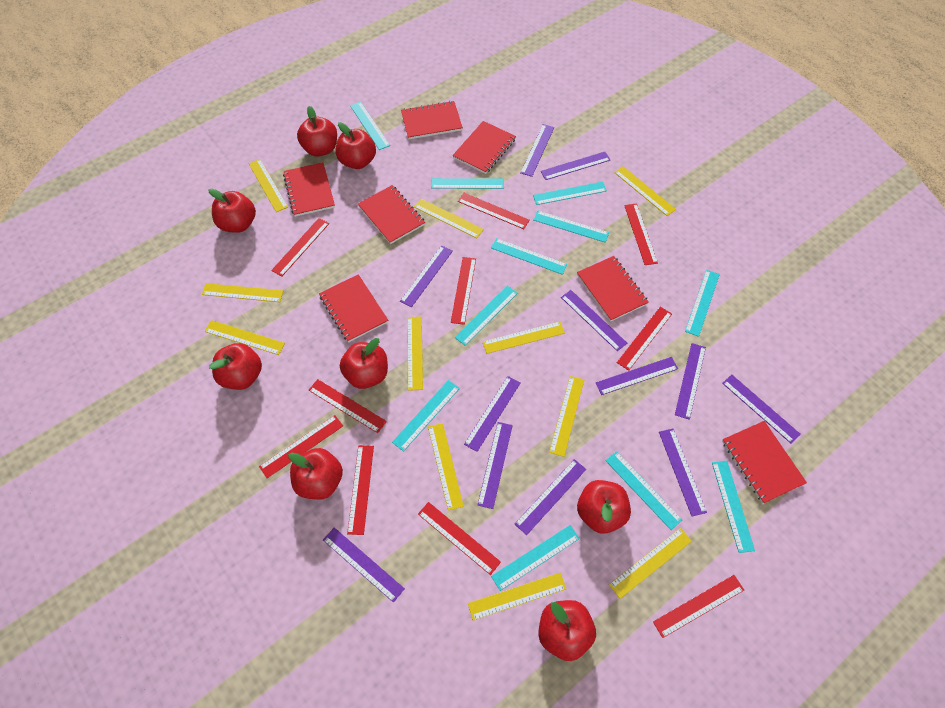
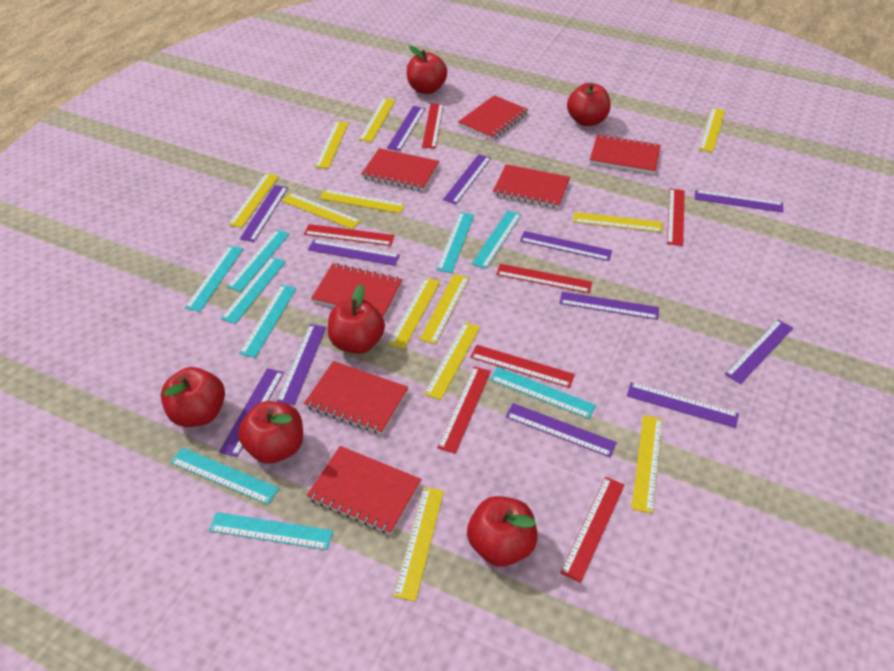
red apple: [208,188,256,233] [209,343,262,390] [288,448,343,500] [297,106,337,157] [336,122,376,169] [340,338,388,389] [538,600,596,661] [577,480,631,534] = 8 -> [161,367,225,427] [238,401,303,464] [328,284,385,354] [406,46,447,94] [467,496,538,567] [567,83,610,126] = 6
red ruler: [259,415,343,478] [271,218,329,276] [309,379,387,433] [347,445,374,535] [418,502,501,575] [451,257,476,325] [458,193,530,229] [617,307,672,371] [624,203,658,265] [653,575,744,638] = 10 -> [304,224,395,246] [422,103,444,148] [437,366,491,454] [470,345,575,388] [496,264,592,293] [560,477,625,583] [667,189,685,246] = 7
turquoise ruler: [350,102,390,150] [392,380,460,452] [431,178,504,189] [455,286,518,346] [491,238,567,275] [491,525,580,591] [533,182,607,205] [534,211,609,242] [605,451,682,530] [685,270,720,337] [712,461,755,553] = 11 -> [170,447,279,505] [185,245,243,312] [209,512,333,550] [221,257,286,324] [227,230,289,292] [239,285,297,358] [436,212,474,273] [472,210,521,269] [490,367,596,419] = 9
yellow ruler: [202,283,283,302] [204,320,285,355] [249,159,288,212] [407,317,423,391] [414,199,484,238] [428,423,464,511] [468,573,566,621] [483,322,565,354] [549,376,584,457] [609,528,692,599] [614,166,676,216] = 11 -> [228,173,279,228] [282,193,361,229] [315,121,349,169] [319,189,405,214] [359,98,396,142] [388,277,440,349] [394,487,444,602] [419,274,469,344] [424,322,480,400] [573,212,663,232] [631,415,663,514] [699,108,725,153] = 12

